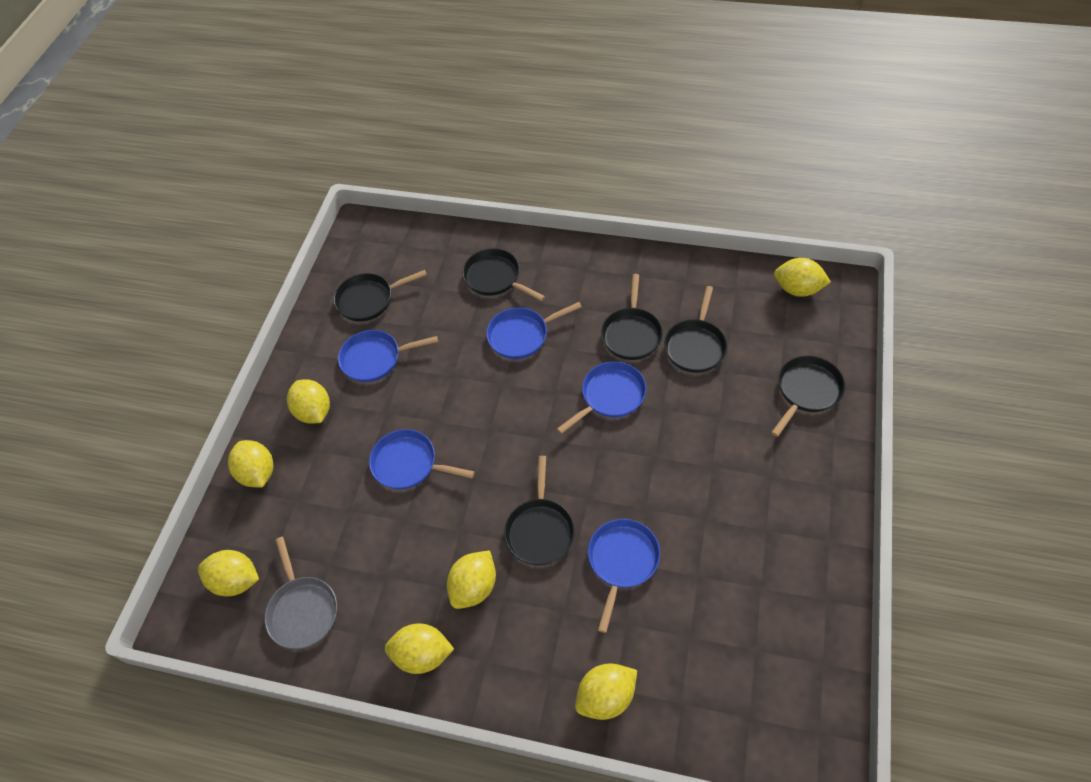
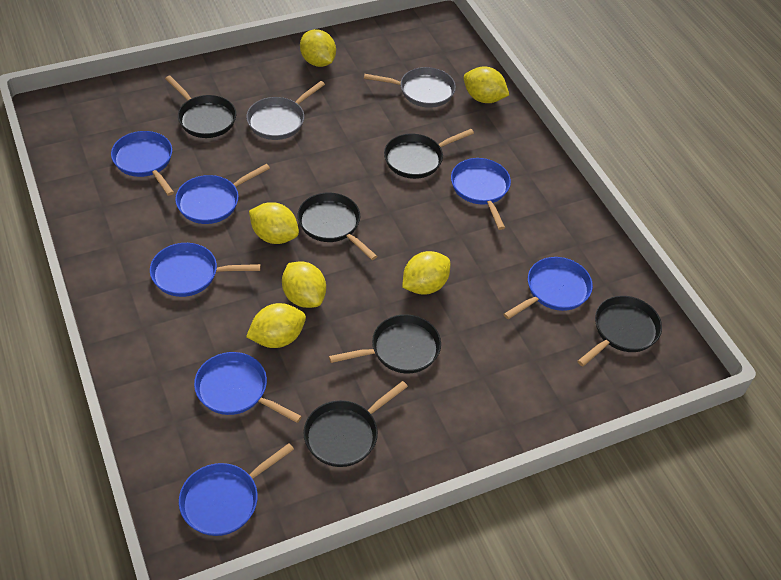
blue pan: [338,330,438,382] [369,429,475,489] [486,302,582,359] [557,362,646,434] [588,519,660,633] = 5 -> [111,131,174,196] [150,243,261,297] [175,164,270,224] [179,443,294,536] [194,352,302,423] [451,158,511,230] [504,257,593,319] = 7
grey pan: [265,537,337,649] = 1 -> [246,81,325,140] [364,67,456,108] = 2
yellow lemon: [198,550,259,596] [228,440,273,488] [287,379,330,424] [385,623,454,674] [447,550,496,609] [575,663,637,720] [774,258,831,297] = 7 -> [246,303,306,348] [249,202,299,244] [282,261,326,308] [300,29,336,67] [402,251,450,295] [464,66,509,103] = 6

